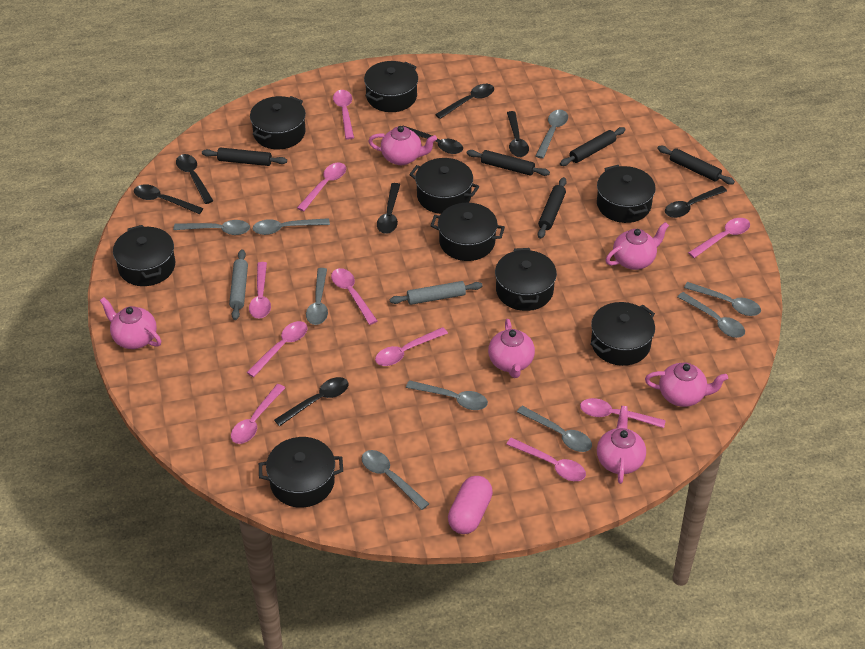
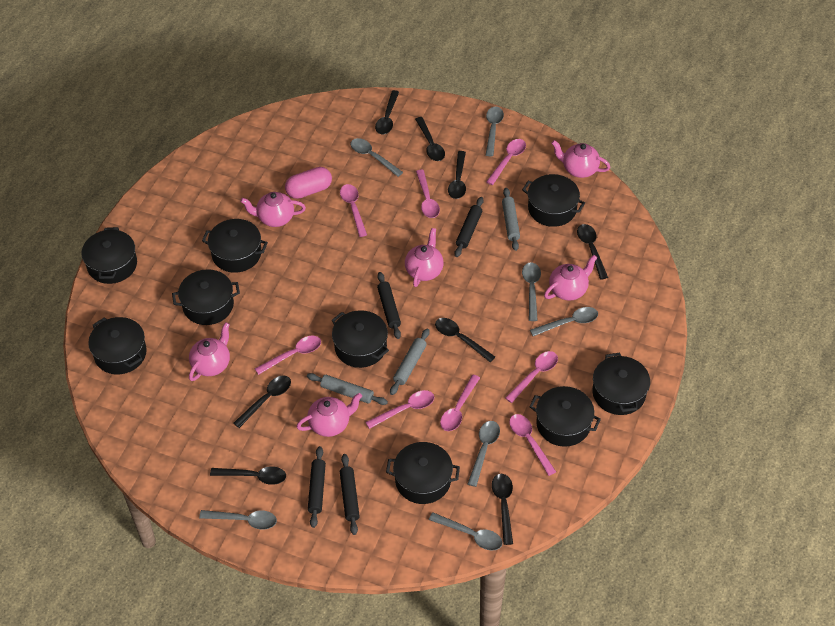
black rolling pin: [202,147,287,166] [467,150,550,176] [538,177,567,239] [560,127,626,166] [657,146,735,185] = 5 -> [308,446,326,528] [340,454,360,535] [377,272,401,339] [454,197,484,257] = 4
grey rolling pin: [229,249,248,320] [390,281,483,305] = 2 -> [307,373,388,405] [390,328,430,395] [502,188,520,251] = 3
grey spoon: [173,220,250,235] [253,218,330,235] [306,268,328,325] [362,450,429,510] [406,380,488,410] [517,406,592,452] [536,110,568,159] [677,292,745,338] [684,282,761,316] = 9 -> [199,510,277,530] [350,138,403,177] [429,512,502,551] [468,421,500,487] [486,107,504,157] [522,263,541,321] [530,307,598,336] = 7
pink spoon: [231,384,285,444] [246,321,308,377] [249,262,271,319] [297,163,346,211] [331,268,377,325] [333,90,354,139] [375,327,448,366] [506,438,586,481] [580,398,666,428] [688,218,750,258] = 10 -> [255,336,321,375] [340,184,367,237] [365,390,434,429] [416,170,440,218] [440,375,480,431] [486,139,526,185] [505,351,558,403] [509,414,556,476] = 8

